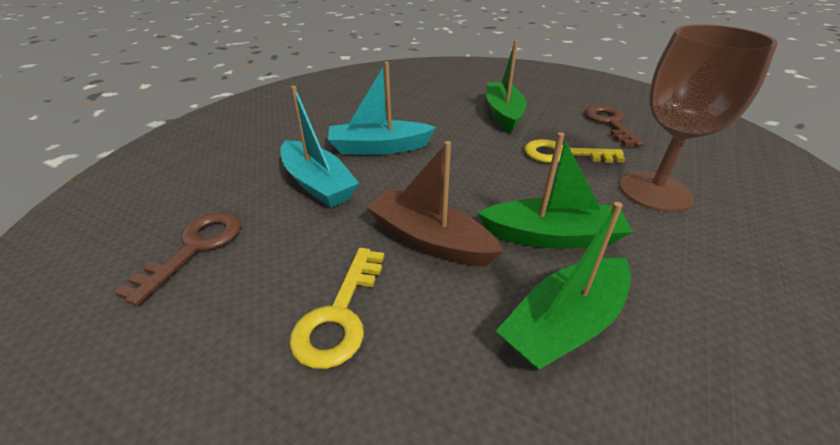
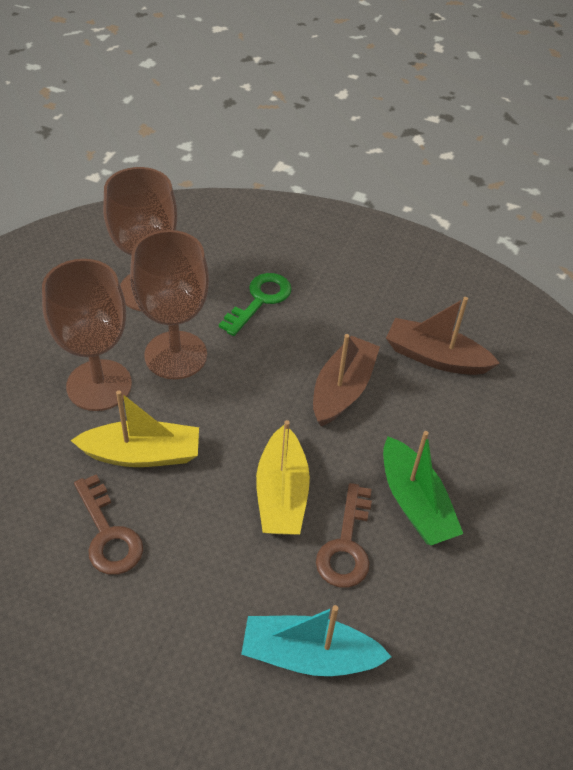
brown boat: [366,141,504,266] = 1 -> [313,334,380,426] [386,297,500,375] = 2
brown goblet: [619,24,778,212] = 1 -> [42,259,132,411] [103,167,177,311] [130,230,209,380] = 3
green boat: [478,132,632,249] [486,40,527,133] [496,202,631,371] = 3 -> [383,431,463,545] = 1
green key: none = 0 -> [219,273,292,336] = 1
turquoise boat: [280,86,359,208] [328,62,436,155] = 2 -> [241,605,392,676] = 1
yellow boat: none = 0 -> [70,390,199,467] [256,420,310,535] = 2
yellow key: [289,248,384,369] [524,139,625,163] = 2 -> none = 0

